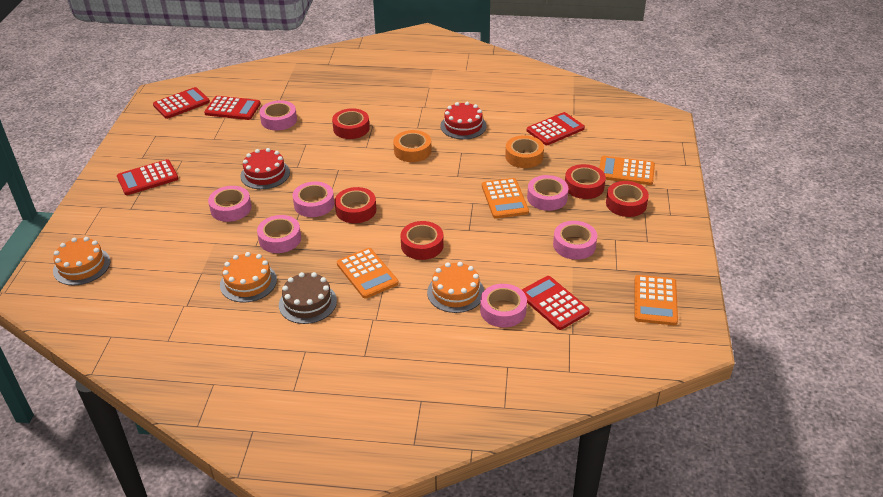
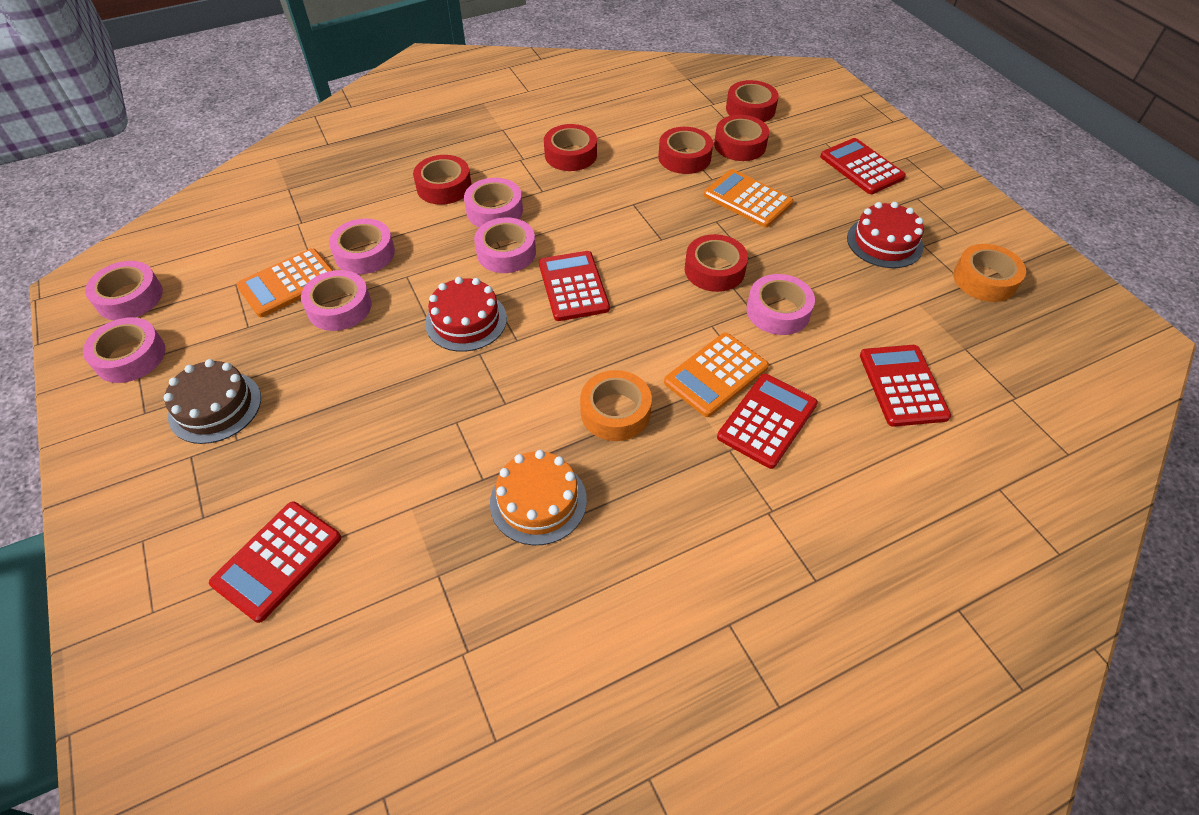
orange cake: [53,237,110,285] [220,252,277,302] [427,262,484,313] = 3 -> [490,450,587,545] = 1
orange calculator: [337,248,399,299] [482,178,529,219] [599,156,655,185] [635,275,678,325] = 4 -> [236,248,334,317] [664,333,769,417] [704,169,794,228] = 3
red tape: [332,108,370,139] [335,187,376,223] [401,221,444,260] [565,164,606,199] [606,181,649,217] = 5 -> [413,155,472,205] [544,124,597,171] [658,127,713,174] [684,234,748,292] [714,115,769,161] [726,80,779,122] = 6

